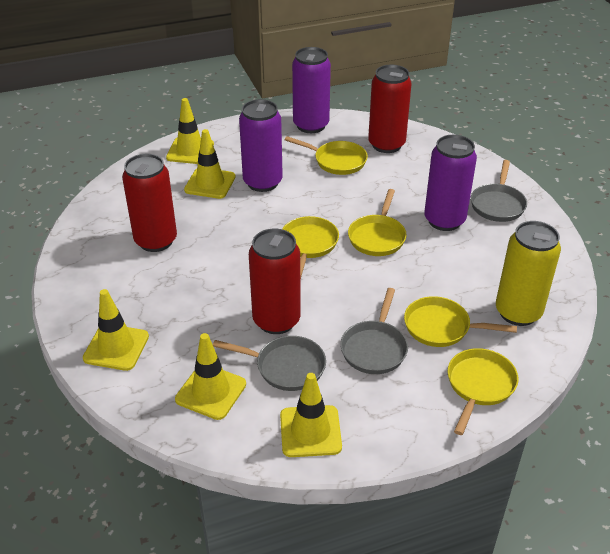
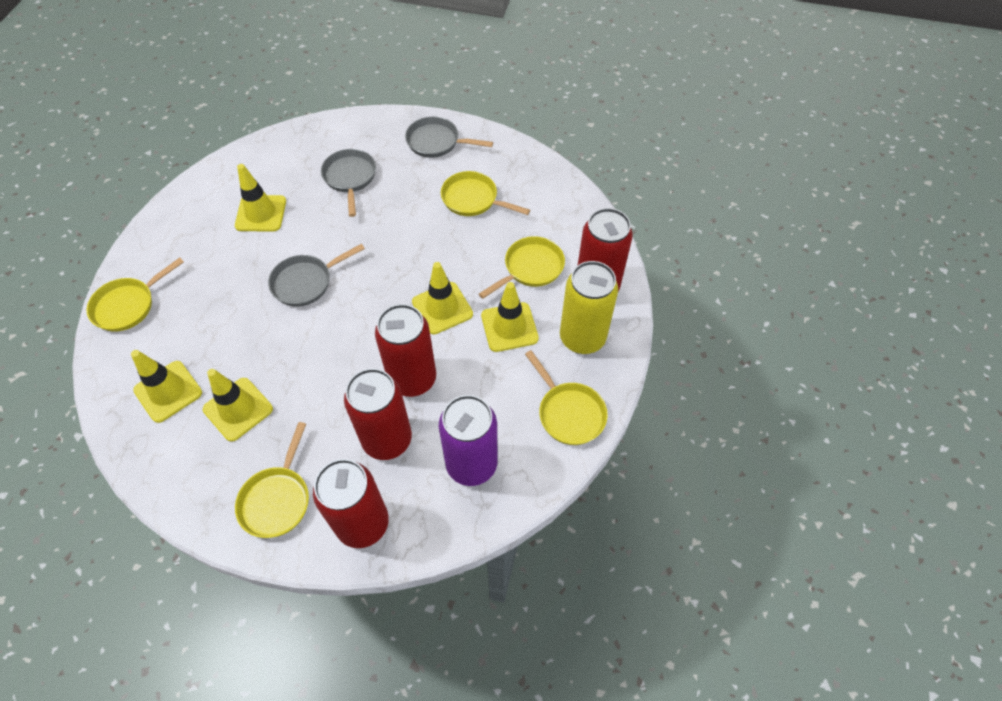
purple can: [239,99,283,192] [292,47,331,133] [424,135,477,231] = 3 -> [439,395,498,486] = 1
red can: [122,154,177,252] [249,228,301,334] [368,65,412,153] = 3 -> [313,459,389,548] [344,368,412,460] [375,304,436,397] [578,208,633,292] = 4

